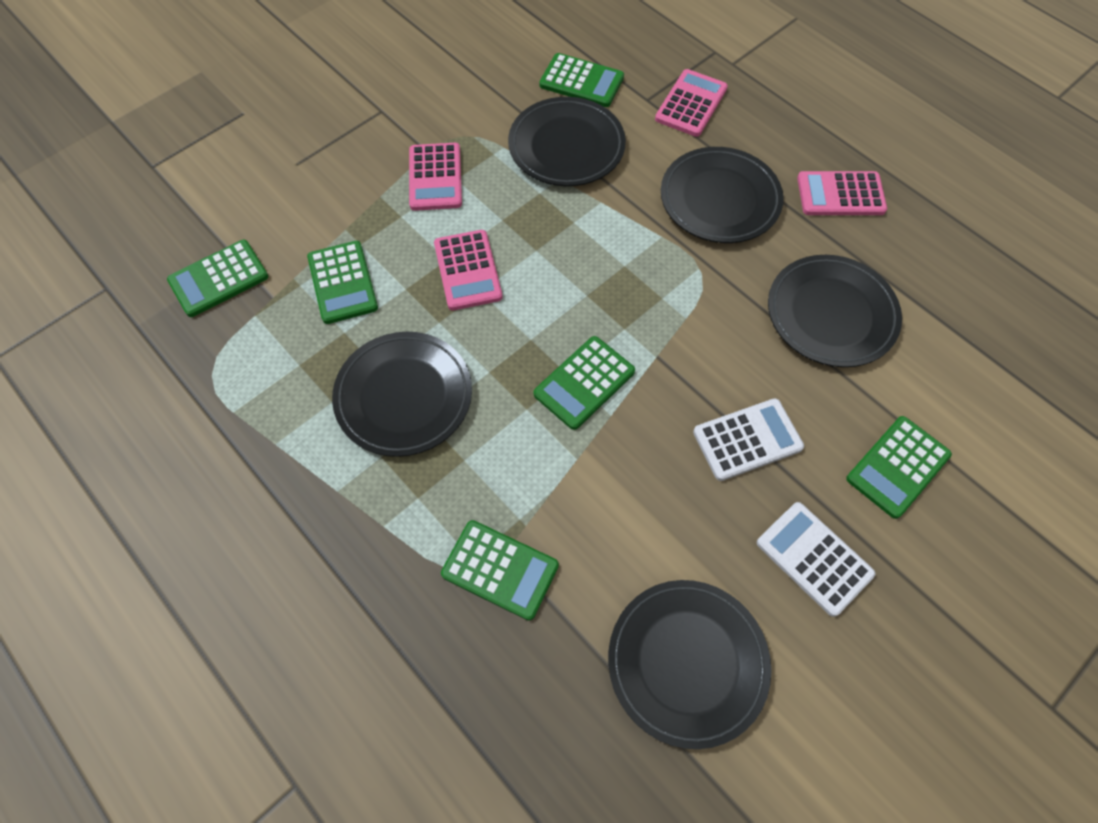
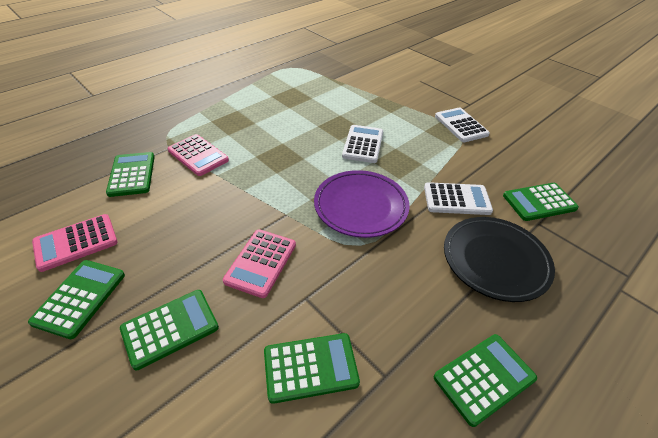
black plate: [332,332,472,457] [508,97,626,186] [608,580,771,749] [661,147,784,243] [768,255,902,367] = 5 -> [444,217,555,302] = 1
pink calculator: [409,143,462,211] [434,230,503,310] [655,69,728,137] [797,171,887,215] = 4 -> [32,214,118,272] [168,134,229,176] [223,229,296,298] = 3
purple plate: none = 0 -> [314,170,410,238] = 1
white calculator: [693,398,804,481] [757,502,875,617] = 2 -> [342,125,383,163] [424,182,493,215] [435,107,490,142] = 3

